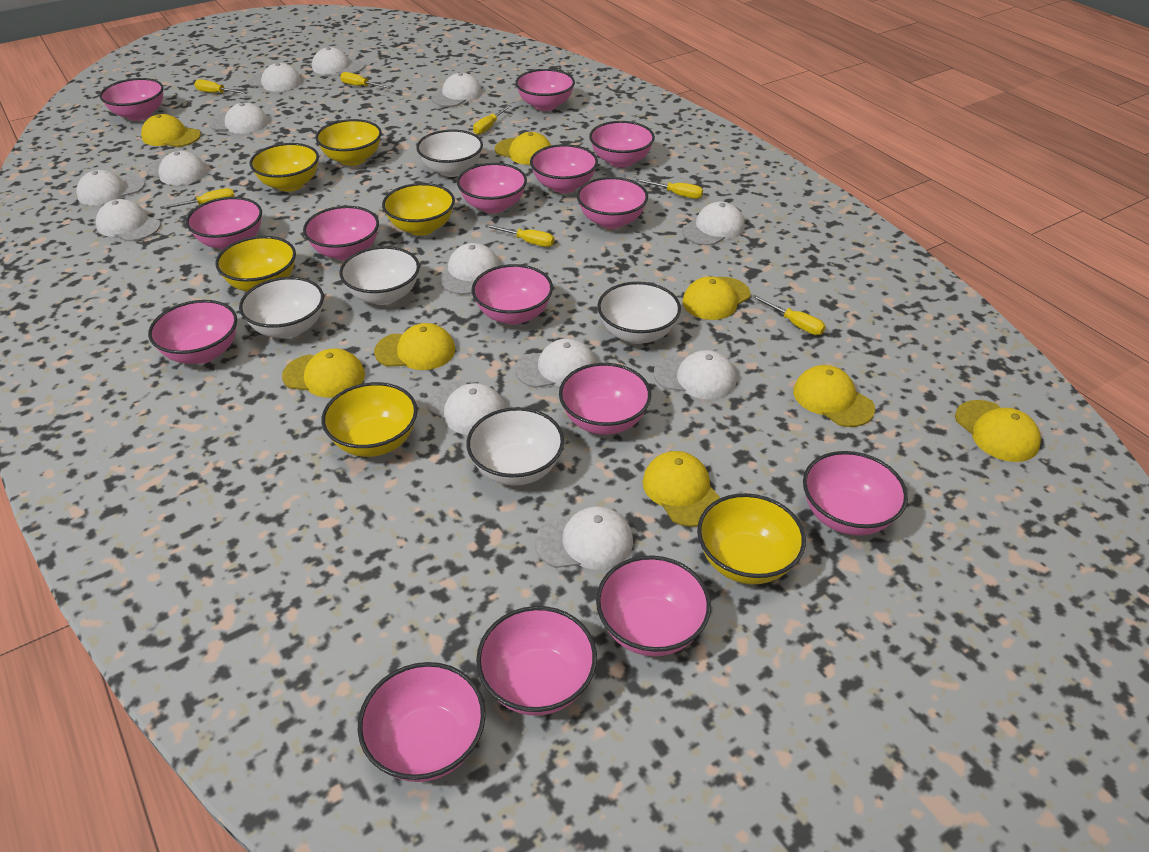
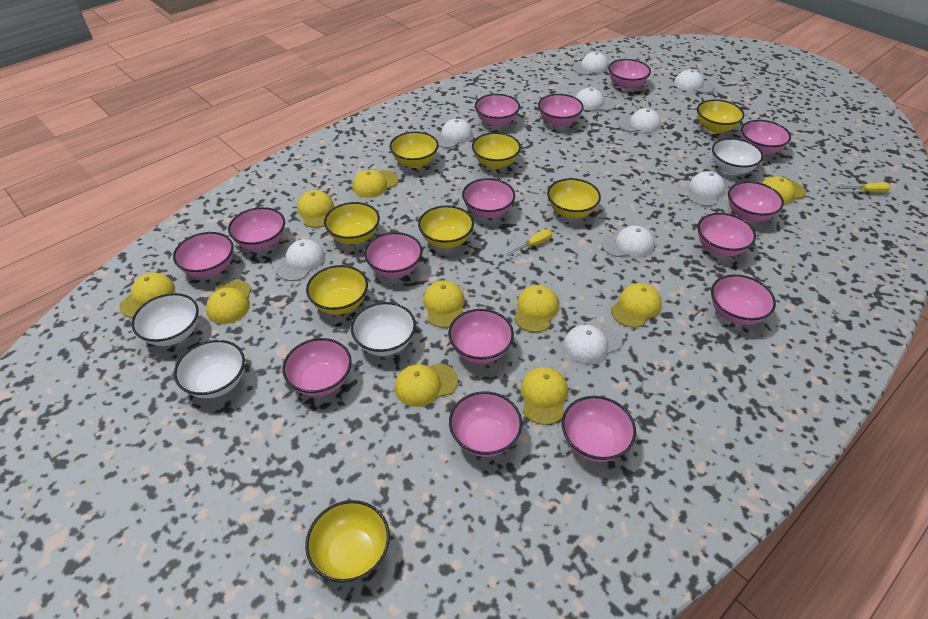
white bowl: [239,277,324,338] [339,246,420,305] [416,130,483,177] [466,407,564,486] [597,282,681,344] = 5 -> [131,293,199,346] [174,340,245,399] [351,302,416,356] [712,138,763,175] = 4
white cap: [76,170,146,206] [96,199,161,241] [146,151,207,185] [209,103,268,134] [248,63,302,92] [312,47,365,75] [426,381,505,435] [431,73,482,107] [440,243,500,295] [515,339,596,388] [535,506,633,570] [654,350,736,400] [682,202,745,245] = 13 -> [276,239,325,281] [433,118,473,148] [564,323,623,364] [572,52,609,75] [576,88,616,111] [601,226,654,257] [618,108,661,133] [674,69,715,93] [687,171,726,206] = 9
yellow bowl: [215,236,296,291] [250,143,319,192] [315,119,382,166] [322,382,417,457] [382,183,455,236] [697,493,806,584] = 6 -> [305,500,390,583] [306,265,368,315] [324,202,380,245] [390,131,439,168] [418,205,474,248] [472,132,521,169] [547,178,601,219] [697,99,744,133] = 8
yellow cap: [141,114,201,147] [282,348,365,398] [374,323,455,370] [495,132,551,165] [643,451,720,527] [682,276,751,320] [793,365,875,427] [955,400,1041,462] = 8 -> [119,273,175,318] [206,280,252,324] [297,190,334,228] [353,170,399,198] [395,363,458,407] [423,280,465,328] [514,285,559,332] [521,367,568,425] [611,283,662,328] [762,176,806,205] = 10
yellow screwdriver: [160,188,235,209] [194,79,248,94] [340,72,392,89] [473,105,511,135] [485,224,554,247] [635,179,703,199] [752,295,826,335] = 7 -> [505,229,552,256] [837,182,891,193] = 2

